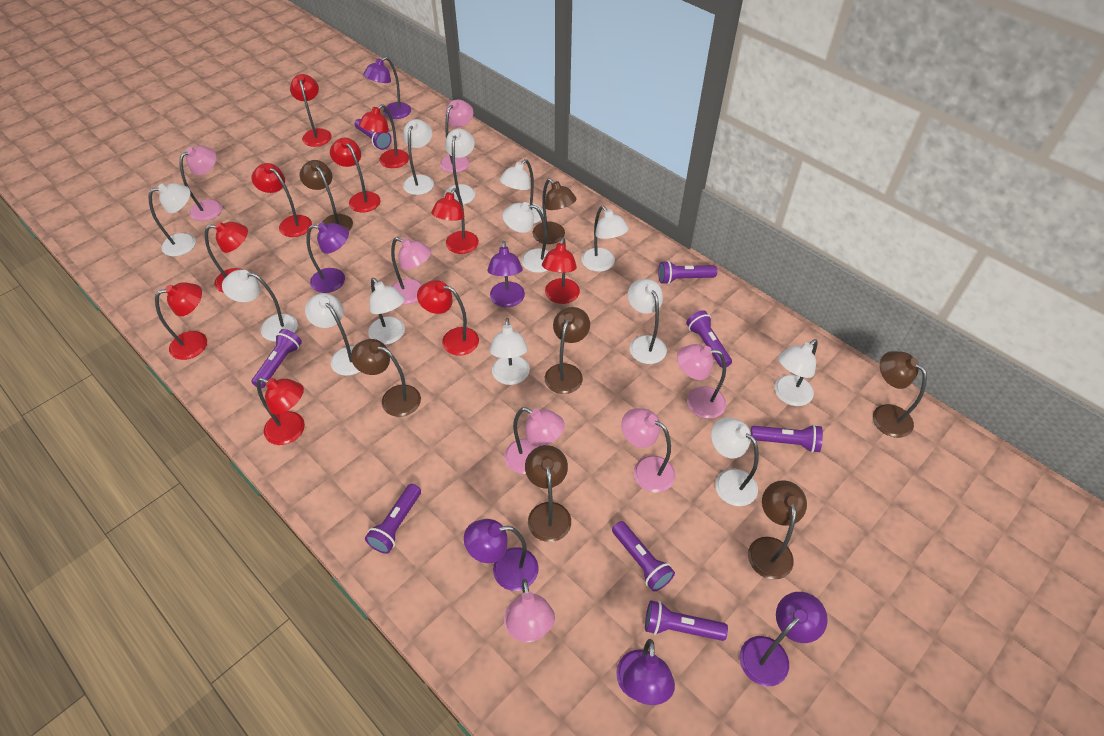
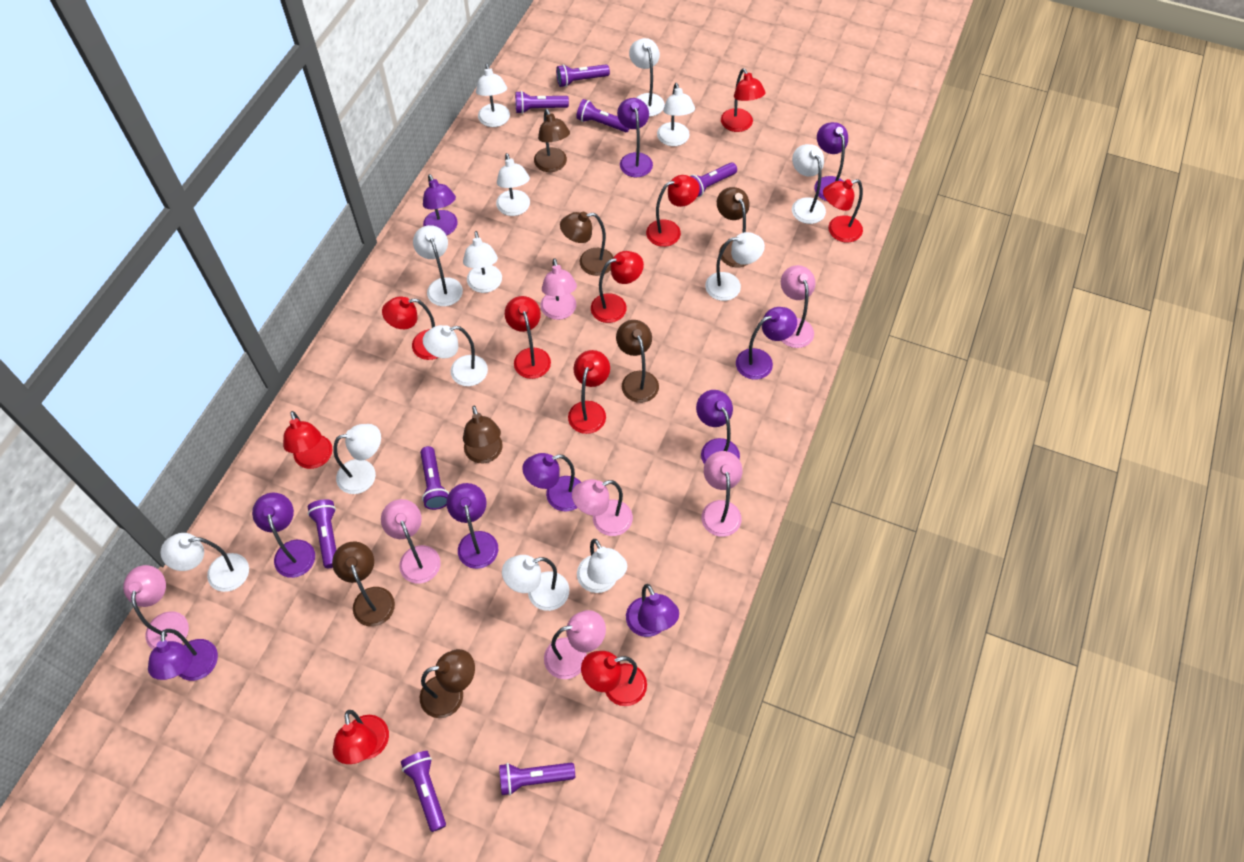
purple lamp: [306,222,349,293] [363,57,411,119] [464,519,539,591] [487,241,525,307] [616,639,675,705] [739,592,828,686] = 6 -> [148,629,218,681] [252,493,315,578] [423,174,458,236] [446,483,498,569] [522,453,581,512] [617,98,653,177] [626,584,679,637] [696,390,740,464] [736,307,797,380] [815,122,848,201] = 10

